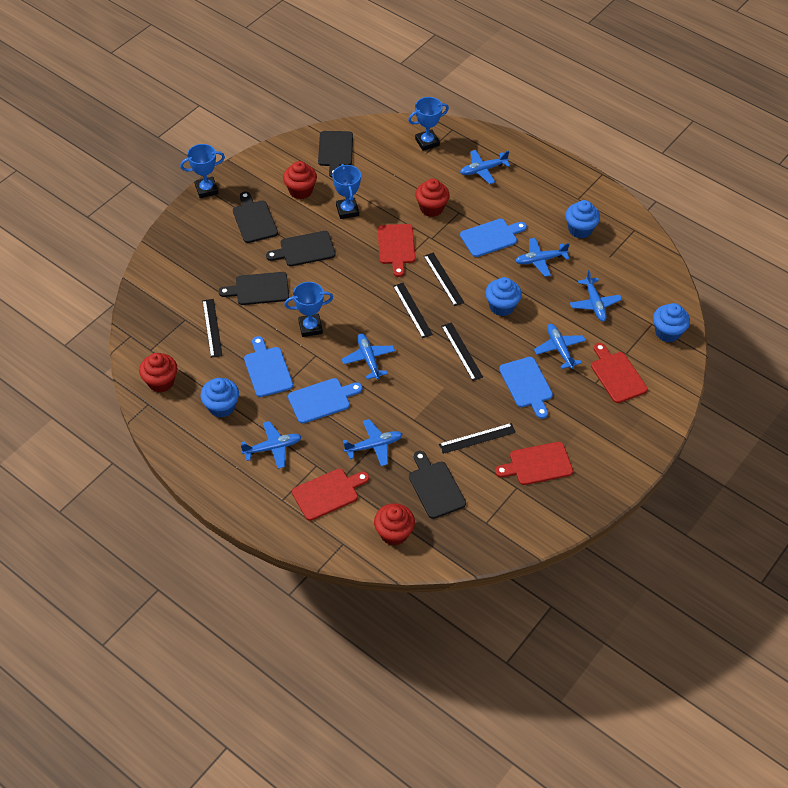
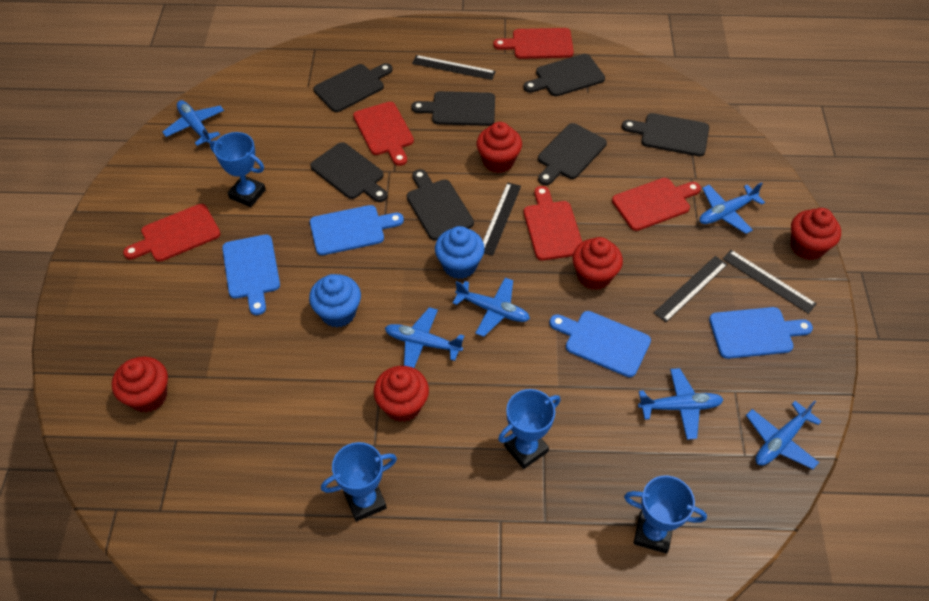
black cutting board: [219,272,289,305] [233,191,278,243] [266,231,336,266] [318,131,353,178] [409,451,466,519] = 5 -> [310,142,388,202] [314,63,393,112] [407,169,474,241] [411,91,495,126] [523,54,605,96] [538,123,607,185] [622,113,709,156] = 7
black ruler: [202,299,223,358] [393,283,433,338] [424,253,464,306] [439,423,516,454] [441,322,483,381] = 5 -> [412,55,496,80] [483,182,521,256] [654,256,728,322] [722,250,817,314] = 4
blue cupcake: [200,378,239,418] [485,277,522,316] [565,200,600,238] [653,303,690,342] = 4 -> [309,274,361,327] [435,226,485,279] = 2
blue plane: [241,421,302,469] [342,333,395,379] [343,419,402,466] [460,150,511,184] [515,238,570,277] [534,324,586,369] [570,270,622,321] = 7 -> [162,100,224,146] [385,307,464,368] [453,278,530,337] [638,368,724,440] [699,182,765,234] [746,400,822,469] = 6
red cupcake: [139,353,177,392] [283,161,317,199] [374,503,415,546] [415,179,450,217] = 4 -> [112,356,168,413] [374,366,429,422] [476,122,522,173] [572,237,623,290] [791,208,841,260] = 5
red cutting board: [292,469,369,521] [378,224,416,277] [495,442,573,485] [591,343,648,403] = 4 -> [123,204,220,262] [353,102,414,166] [493,28,574,59] [524,186,582,261] [612,178,701,231] = 5

